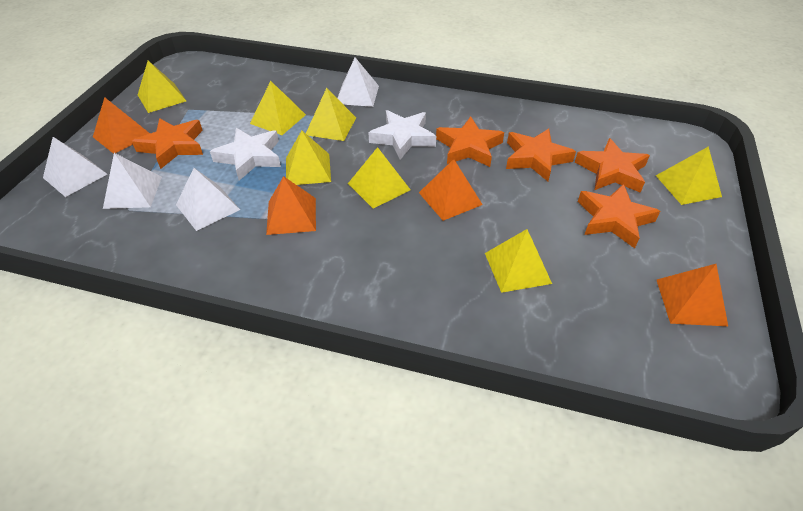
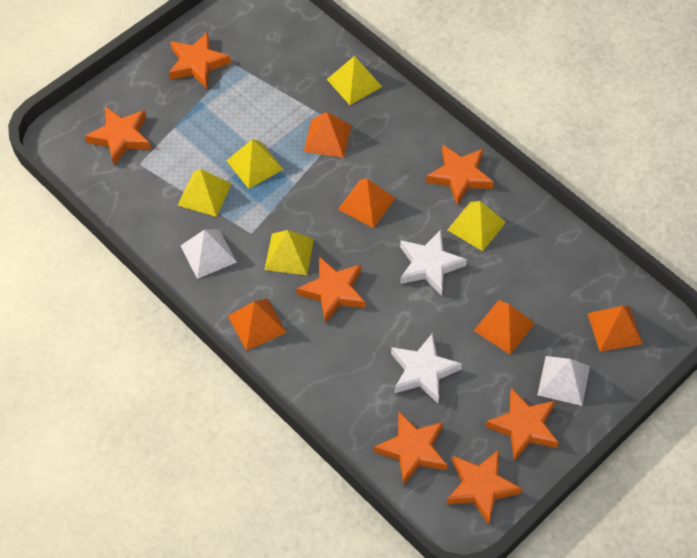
orange pyramid: [93,97,150,154] [266,176,316,235] [419,159,483,221] [657,264,728,326] = 4 -> [228,298,287,351] [304,112,351,158] [338,179,395,228] [474,300,535,355] [587,306,643,352] = 5
orange star: [132,118,203,169] [436,117,504,167] [506,128,576,181] [575,138,650,193] [578,184,660,248] = 5 -> [85,106,151,165] [169,32,231,89] [297,256,365,323] [374,412,447,486] [426,145,494,206] [446,450,522,525] [485,388,559,461] = 7
white pyramid: [43,137,107,197] [103,153,162,209] [176,168,240,231] [337,57,379,107] = 4 -> [181,230,237,279] [537,356,590,406] = 2
yellow pyramid: [138,61,186,113] [250,81,306,135] [286,130,331,185] [306,88,356,141] [348,147,411,208] [485,229,552,293] [656,146,722,205] = 7 -> [177,169,232,217] [227,139,284,189] [265,230,314,275] [327,56,382,105] [448,201,506,251] = 5

